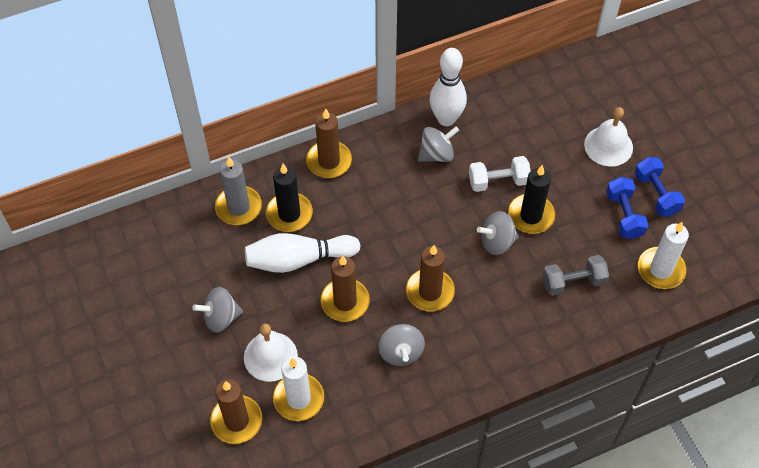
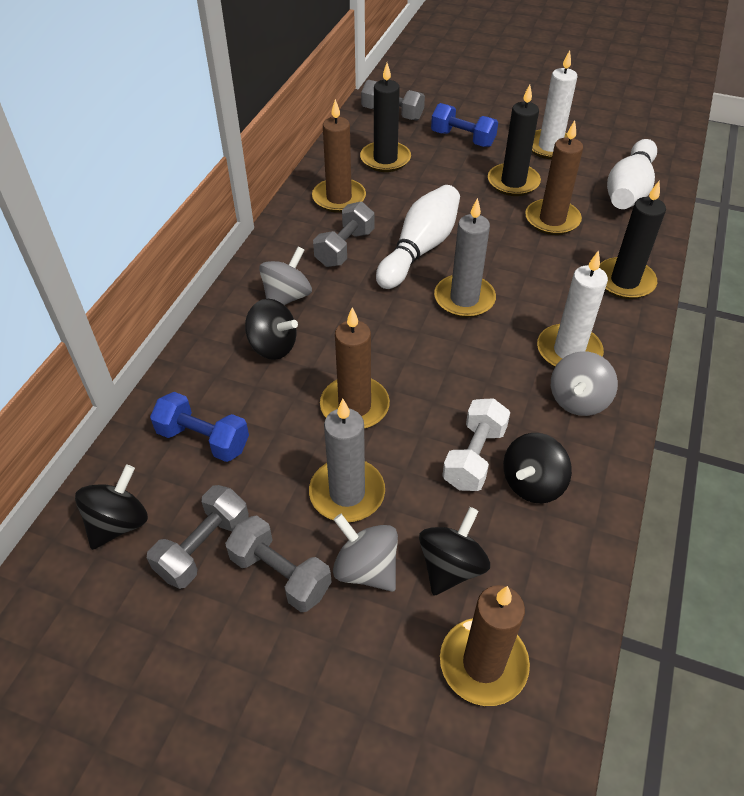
black candle: [266,164,313,232] [508,165,555,234] = 2 -> [360,63,411,172] [488,85,541,196] [599,181,666,299] = 3
black spinning top: none = 0 -> [75,465,148,550] [245,299,298,360] [419,507,490,596] [503,433,572,504] = 4
grey candle: [215,156,262,225] = 1 -> [309,399,385,522] [434,198,496,318] = 2
grey dumbbell: [542,255,609,296] = 1 -> [147,485,249,589] [225,516,332,612] [313,202,375,267] [361,80,425,121] = 4
grey spinning top: [192,287,243,333] [378,324,425,366] [418,126,459,162] [477,211,519,255] = 4 -> [259,247,312,305] [333,514,398,592] [551,351,618,416] = 3
white bell: [244,324,298,382] [584,107,633,166] = 2 -> none = 0

